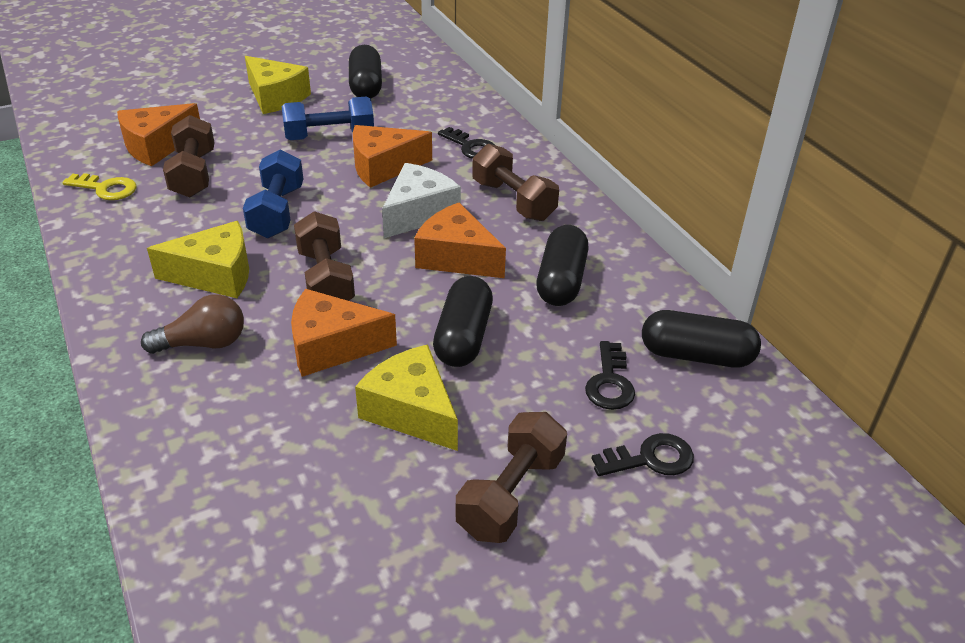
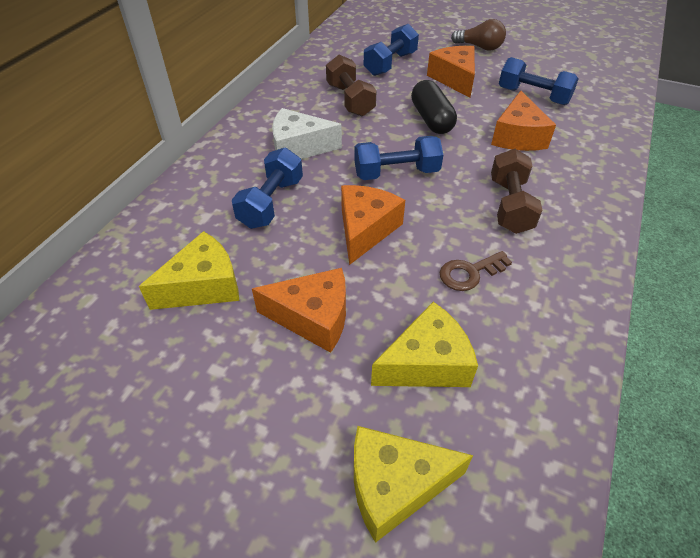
black capsule: [349,45,382,99] [433,276,493,367] [536,225,589,306] [642,310,761,368] = 4 -> [411,80,457,134] = 1
black key: [438,127,495,159] [585,341,635,410] [591,433,694,476] = 3 -> none = 0
blue dumbbell: [243,150,303,238] [281,96,374,140] = 2 -> [232,148,303,229] [354,136,443,180] [364,24,419,76] [499,57,579,105] = 4
brown dumbbell: [163,115,214,197] [294,211,355,301] [456,412,567,543] [472,144,559,221] = 4 -> [326,55,377,116] [491,149,542,234] = 2
brown key: none = 0 -> [440,251,512,291] = 1
yellow key: [62,173,136,200] = 1 -> none = 0

